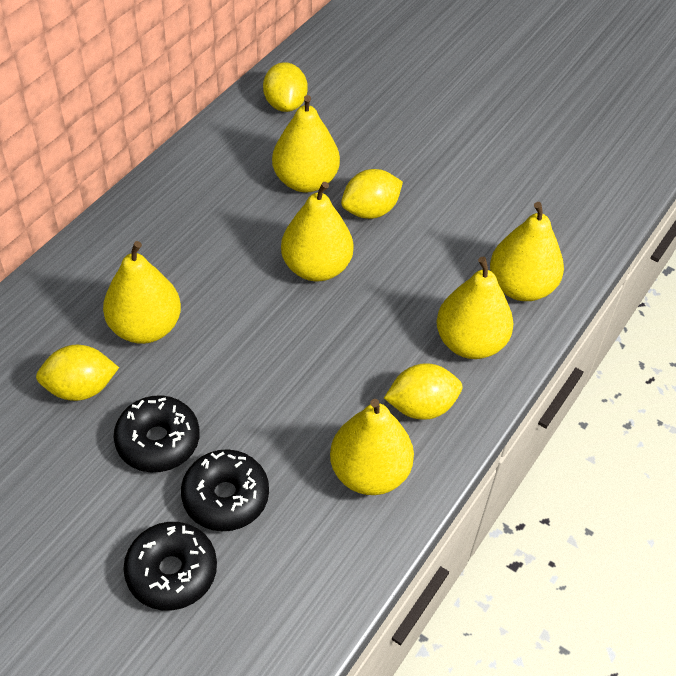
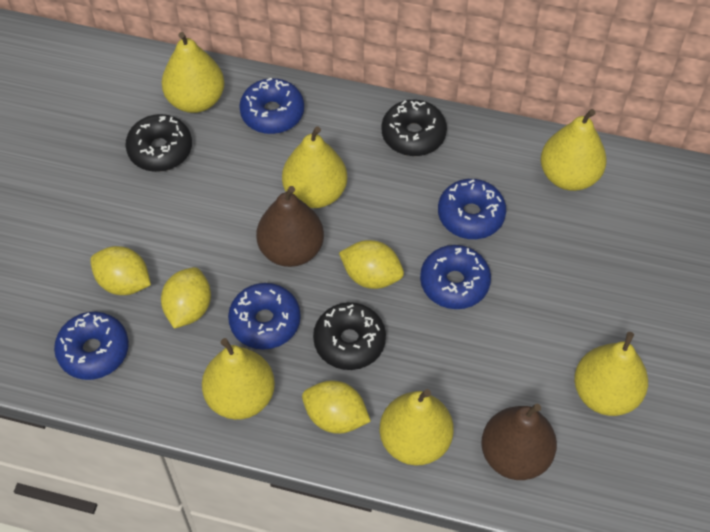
blue donut: none = 0 -> [54,312,129,380] [228,283,301,350] [239,78,304,134] [420,245,491,309] [438,179,506,239] = 5
brown pear: none = 0 -> [256,186,324,267] [481,404,557,480] = 2

